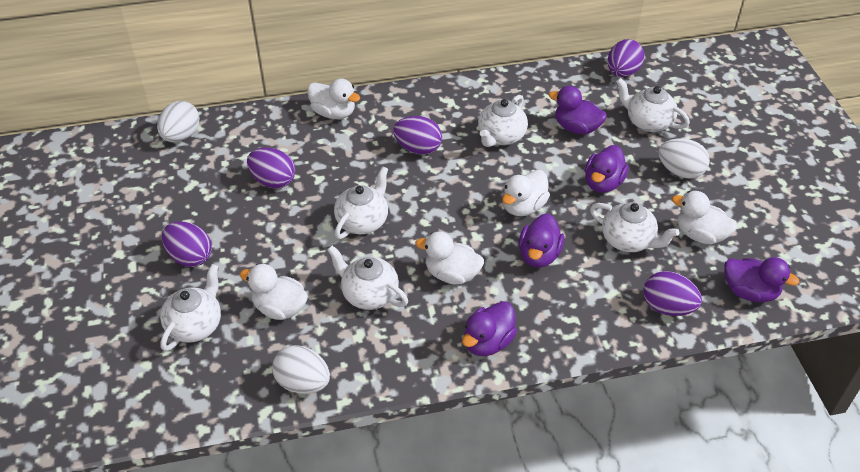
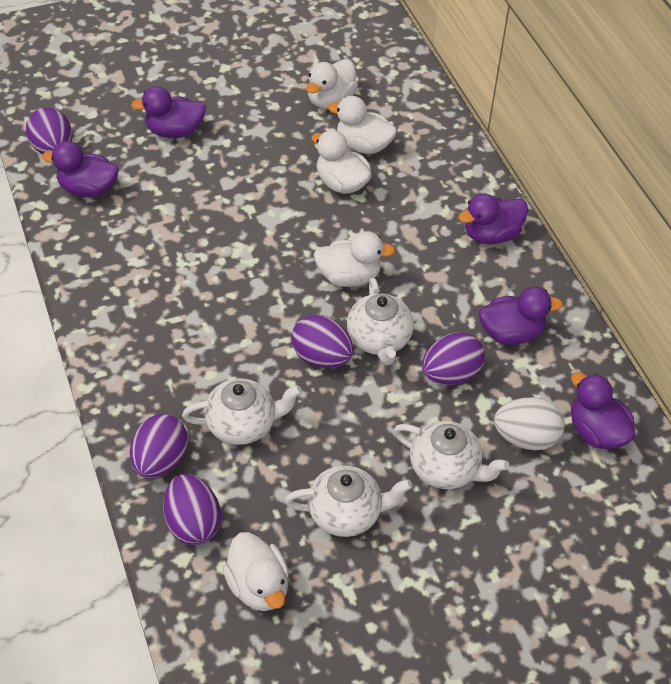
white egg: [157,101,200,142] [272,345,330,394] [658,139,710,179] = 3 -> [494,397,565,450] = 1
white teapot: [160,264,221,351] [327,245,408,310] [334,166,388,239] [478,95,528,147] [590,202,679,252] [616,78,690,132] = 6 -> [182,378,302,445] [285,465,412,537] [347,278,414,365] [393,421,509,489] = 4

